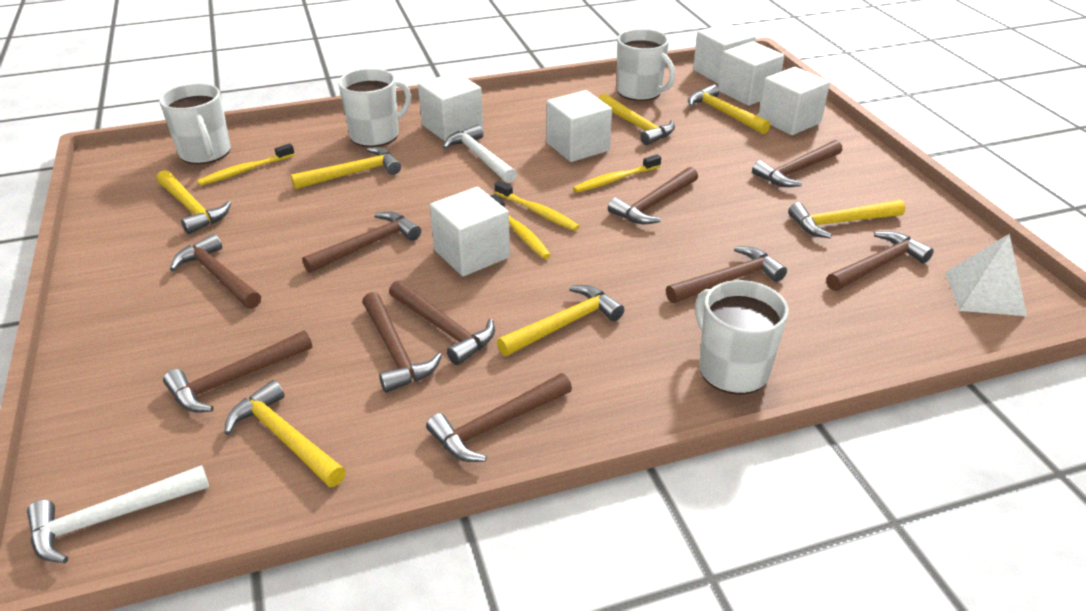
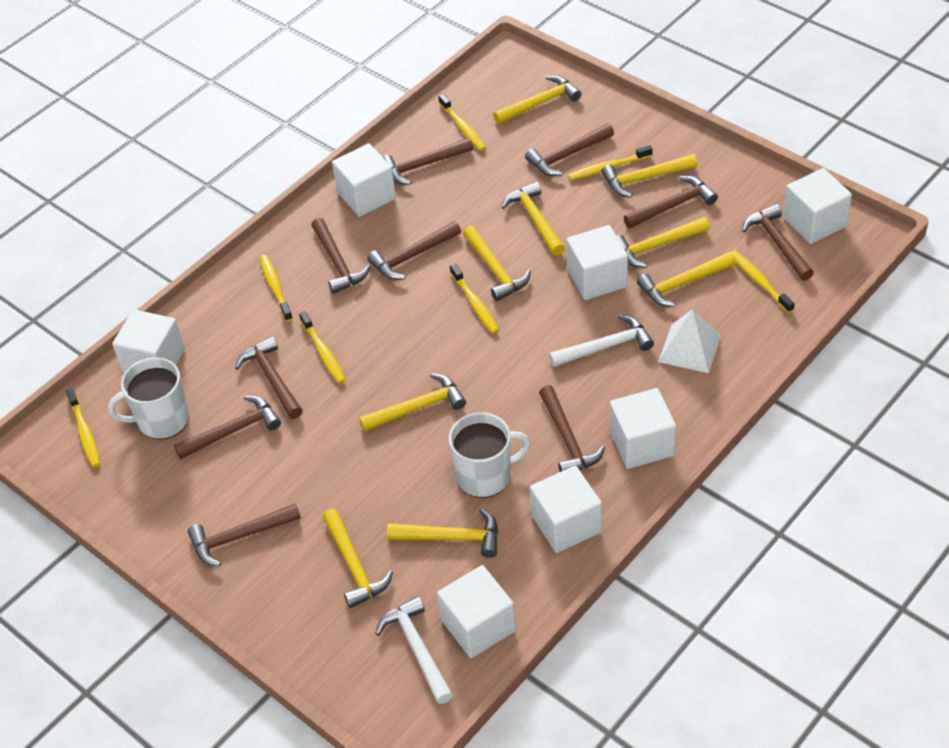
white cube: [418,72,483,141] [430,187,510,276] [546,90,612,162] [693,23,756,84] [718,41,784,106] [758,67,830,135] = 6 -> [112,309,185,374] [332,144,396,217] [437,565,516,658] [530,466,602,553] [566,225,628,300] [610,388,676,469] [783,168,852,244] = 7
white mug: [159,83,231,164] [338,68,411,147] [617,29,675,101] [695,280,789,395] = 4 -> [108,357,189,440] [449,412,531,498] = 2
yellow hammer: [156,170,231,234] [224,380,346,487] [290,147,401,190] [497,285,624,356] [599,93,675,145] [688,84,771,134] [788,200,905,239] = 7 -> [323,509,393,608] [359,373,466,431] [387,509,498,558] [463,226,531,301] [493,75,581,124] [502,181,565,256] [601,154,698,197] [617,217,710,268] [637,252,736,307] = 9
yellow toothbrush: [197,144,295,186] [491,194,551,259] [495,181,580,231] [573,154,661,193] = 4 -> [66,388,100,467] [260,255,293,321] [299,311,346,384] [438,94,486,151] [450,264,499,334] [568,145,653,180] [731,250,795,313] = 7

